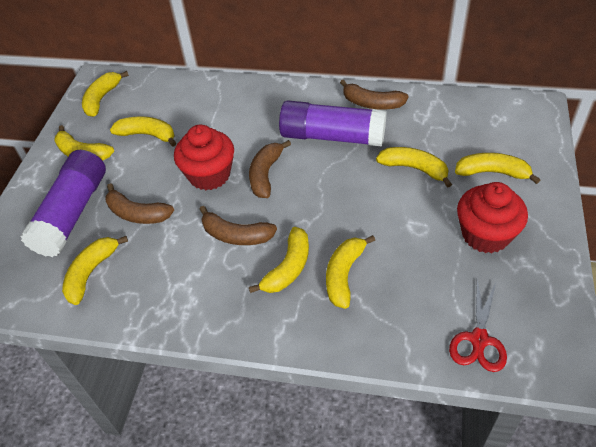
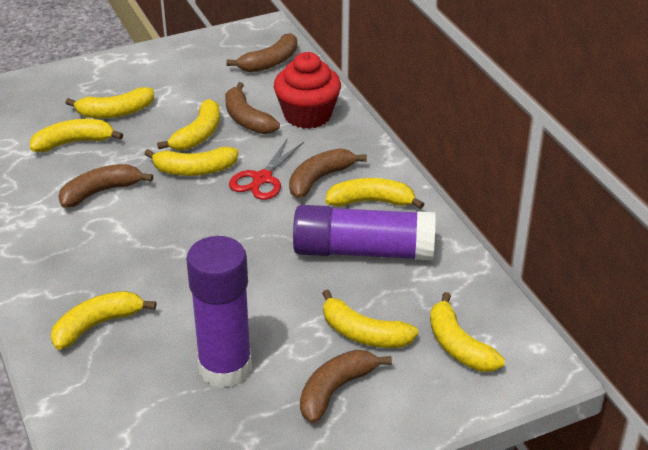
brown banana: [105,183,174,224] [200,206,277,245] [249,140,291,198] [340,79,409,110] = 4 -> [59,164,153,208] [225,82,280,134] [226,33,297,72] [289,148,367,198] [300,350,392,424] = 5
red cupcake: [174,125,234,190] [457,182,528,253] = 2 -> [274,52,341,129] = 1

